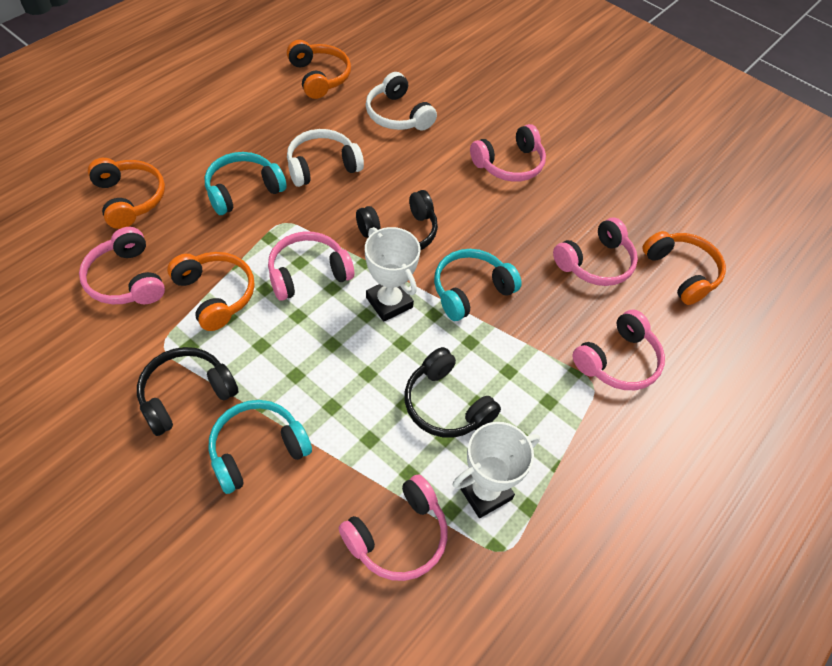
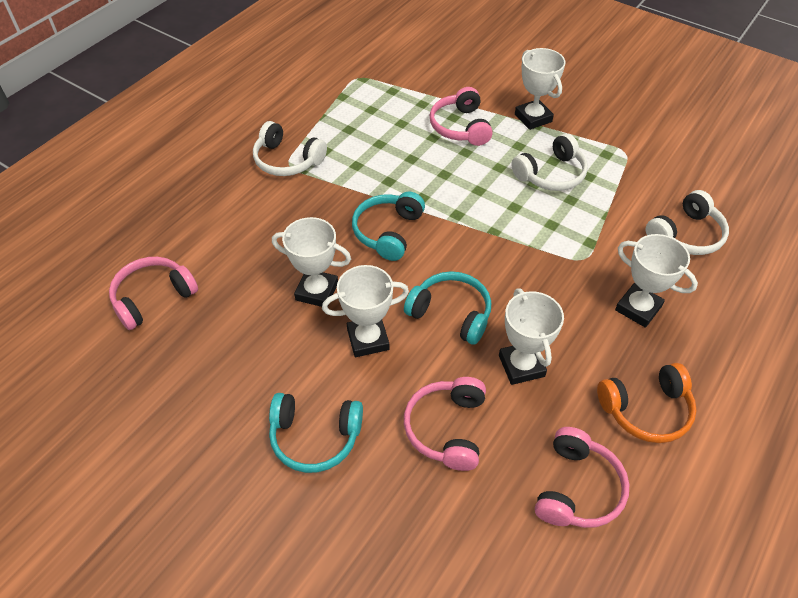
black headphones: [137,347,239,436] [356,190,438,250] [405,347,501,438] = 3 -> none = 0
orange headphones: [88,158,165,229] [167,252,255,331] [287,40,351,99] [642,231,726,305] = 4 -> [597,363,697,443] = 1
pink headphones: [79,227,165,304] [268,231,354,301] [339,474,448,581] [470,124,546,182] [553,218,638,286] [573,309,665,390] = 6 -> [109,257,198,330] [404,377,486,471] [430,87,493,146] [535,427,630,528] = 4
white headphones: [287,129,364,187] [366,72,437,131] = 2 -> [253,121,327,176] [511,133,588,191] [645,190,729,255] = 3
white trophy: [365,227,420,322] [453,422,540,518] = 2 -> [272,217,351,307] [322,265,409,357] [499,288,564,385] [515,48,566,130] [615,234,698,328] = 5

